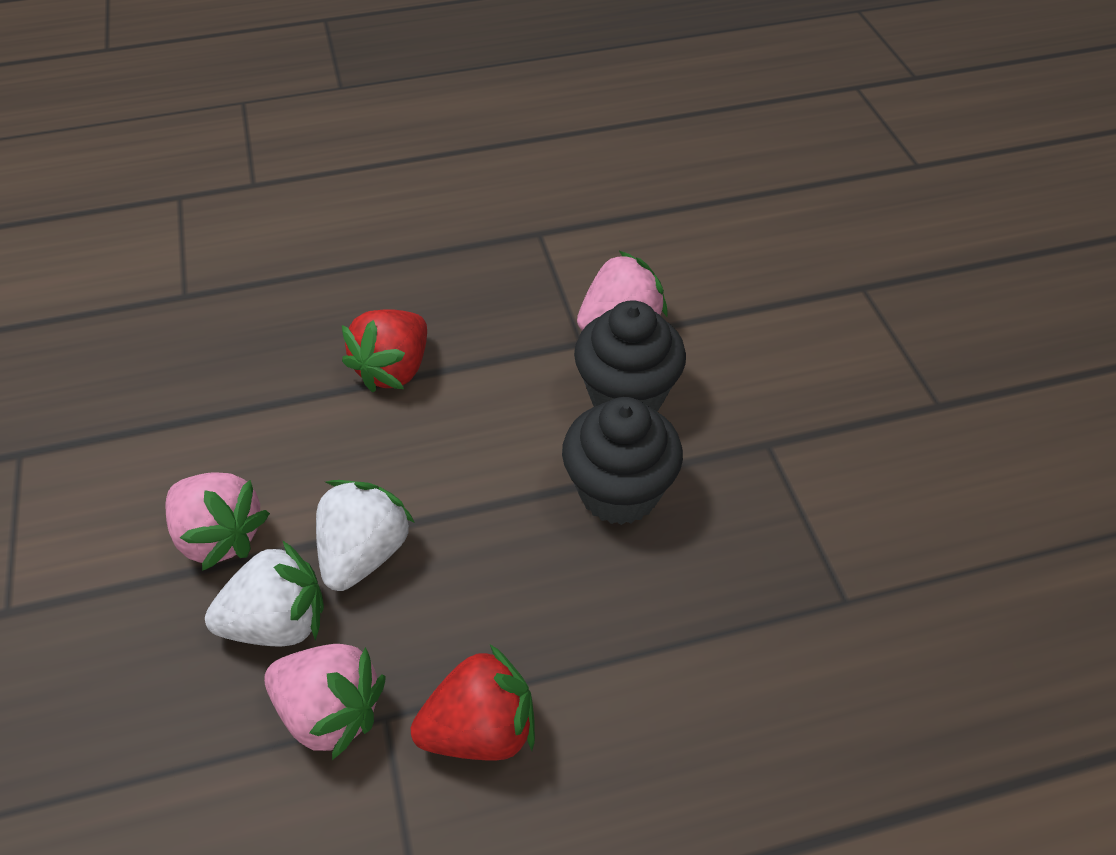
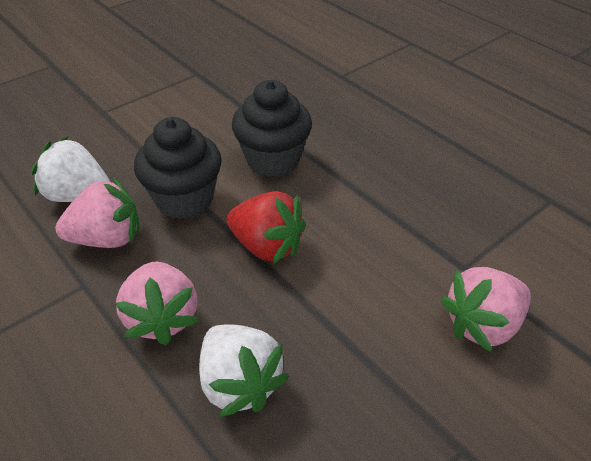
red strawberry: [342,309,427,393] [411,645,535,760] = 2 -> [227,191,306,264] = 1

